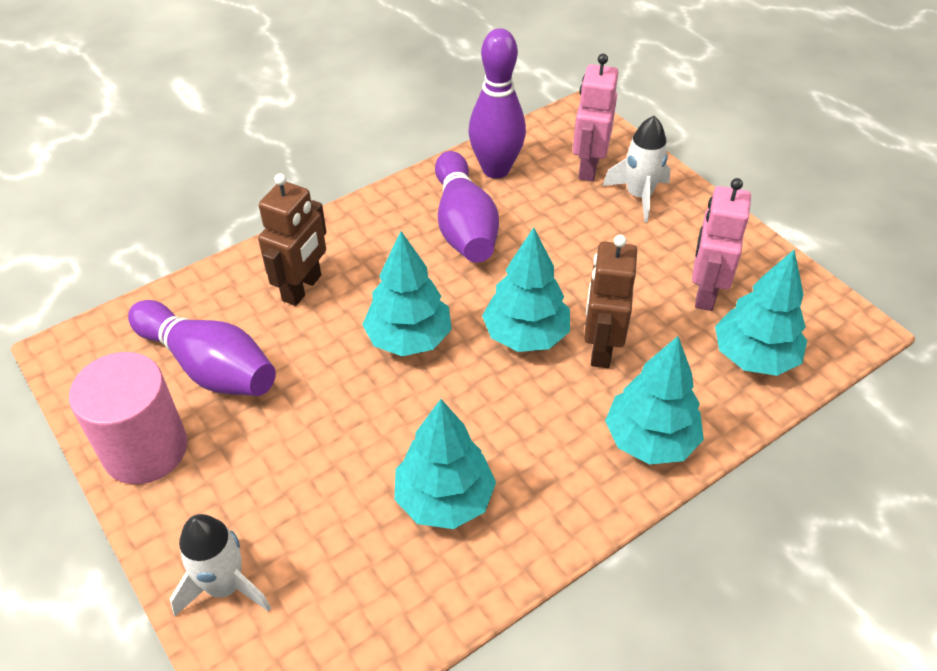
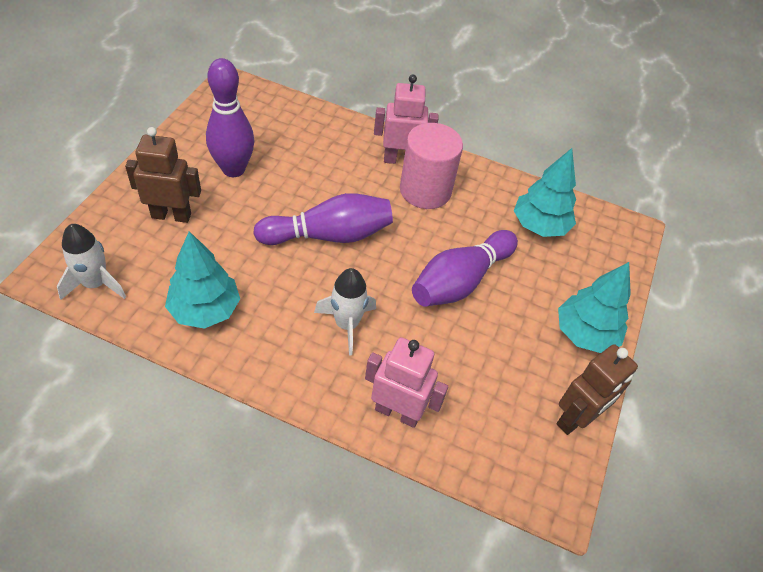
turquoise tree: [362,231,452,357] [394,399,496,529] [482,227,570,352] [605,336,704,465] [715,250,807,376] = 5 -> [165,231,240,329] [514,148,576,237] [558,262,631,353] = 3

